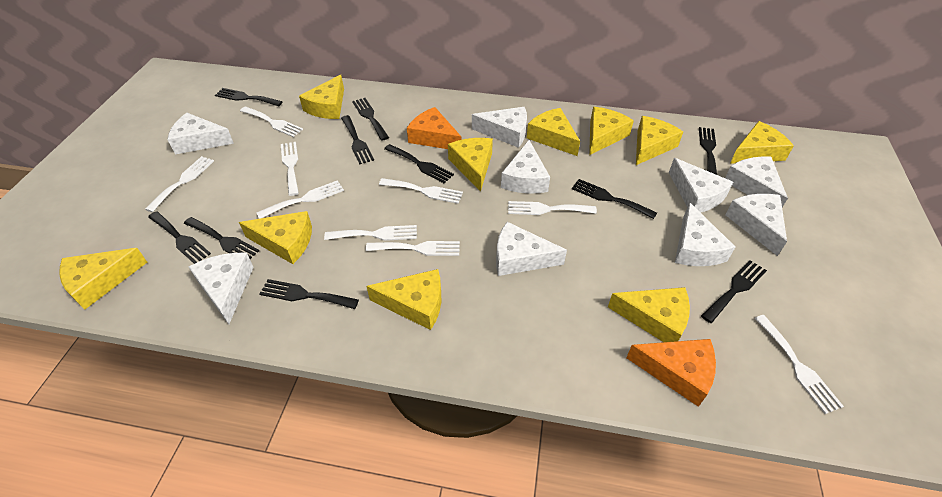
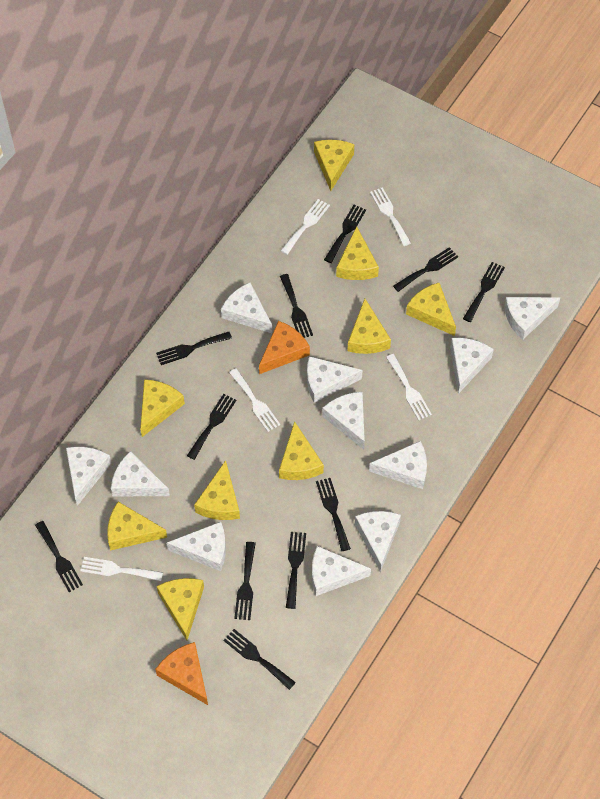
black fork: [148,211,211,264] [184,217,259,259] [215,88,283,106] [259,279,359,309] [341,115,374,164] [352,98,389,140] [384,144,454,183] [572,179,657,219] [699,127,717,175] [701,260,767,323] = 10 -> [35,521,83,592] [156,332,232,365] [187,394,236,460] [223,629,296,690] [234,542,256,620] [280,274,313,338] [286,532,306,609] [316,478,351,551] [324,205,366,263] [393,247,458,292] [463,262,505,322] = 11
white cheese: [167,113,234,154] [188,253,254,324] [472,107,527,148] [496,222,567,276] [501,140,550,193] [669,158,733,213] [675,202,735,266] [725,156,788,207] [725,194,787,256] = 9 -> [66,447,111,506] [111,451,170,496] [167,522,226,571] [221,283,272,333] [307,356,363,403] [312,546,371,596] [322,392,365,450] [355,511,401,572] [369,441,427,489] [450,338,494,394] [504,297,560,340] = 11
white fork: [145,156,214,212] [240,106,303,137] [256,180,344,219] [281,142,299,196] [324,225,417,241] [366,241,460,256] [379,178,463,204] [508,201,597,215] [754,315,844,414] = 9 -> [80,557,163,581] [229,368,280,432] [281,199,330,255] [370,187,411,246] [386,354,432,421] = 5
yellow cheese: [59,248,147,310] [239,211,312,264] [299,75,344,119] [366,269,441,330] [448,138,493,191] [527,108,580,156] [589,107,634,155] [608,287,690,342] [636,116,683,165] [730,121,794,164] = 10 -> [107,502,167,550] [140,379,185,437] [157,578,204,641] [194,460,240,520] [279,421,324,480] [314,140,354,191] [336,226,379,280] [347,299,391,354] [406,283,456,336] = 9

